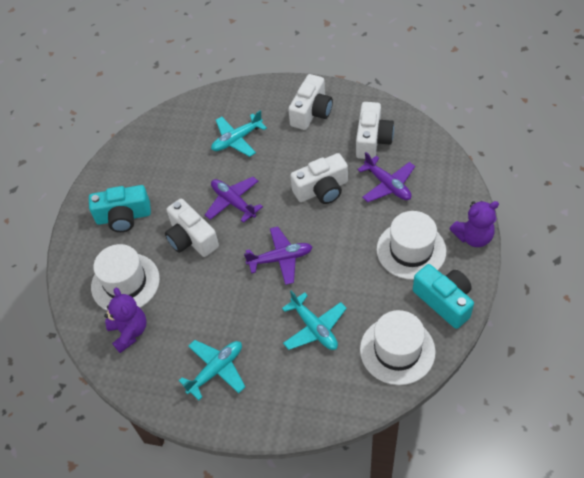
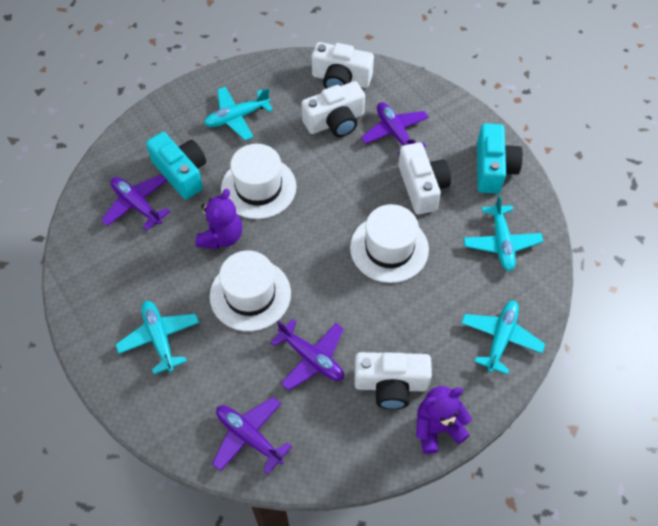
purple plane: [205,177,263,223] [244,226,312,285] [358,152,415,202] = 3 -> [101,175,170,231] [212,397,292,474] [270,319,344,390] [361,102,429,155] = 4
turquoise plane: [179,340,245,400] [211,110,267,157] [282,290,347,350] = 3 -> [115,301,199,374] [204,87,273,141] [461,301,545,375] [463,195,543,271] = 4

